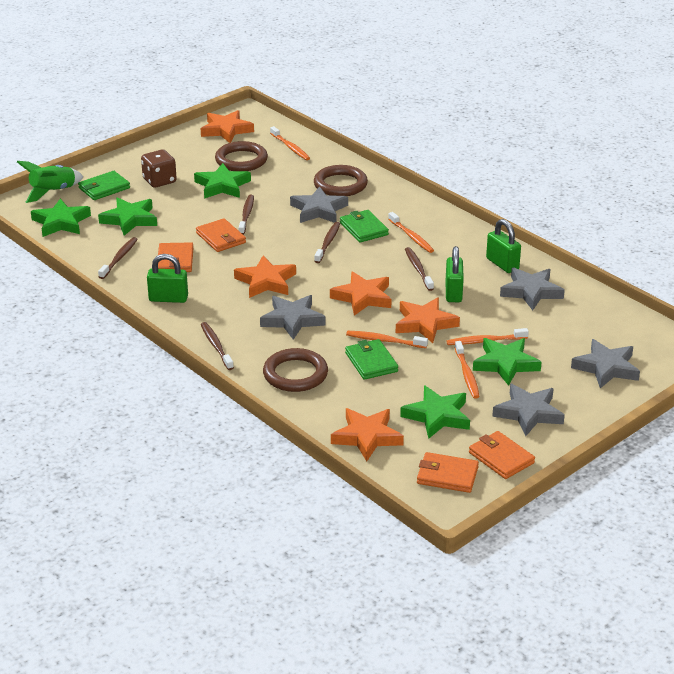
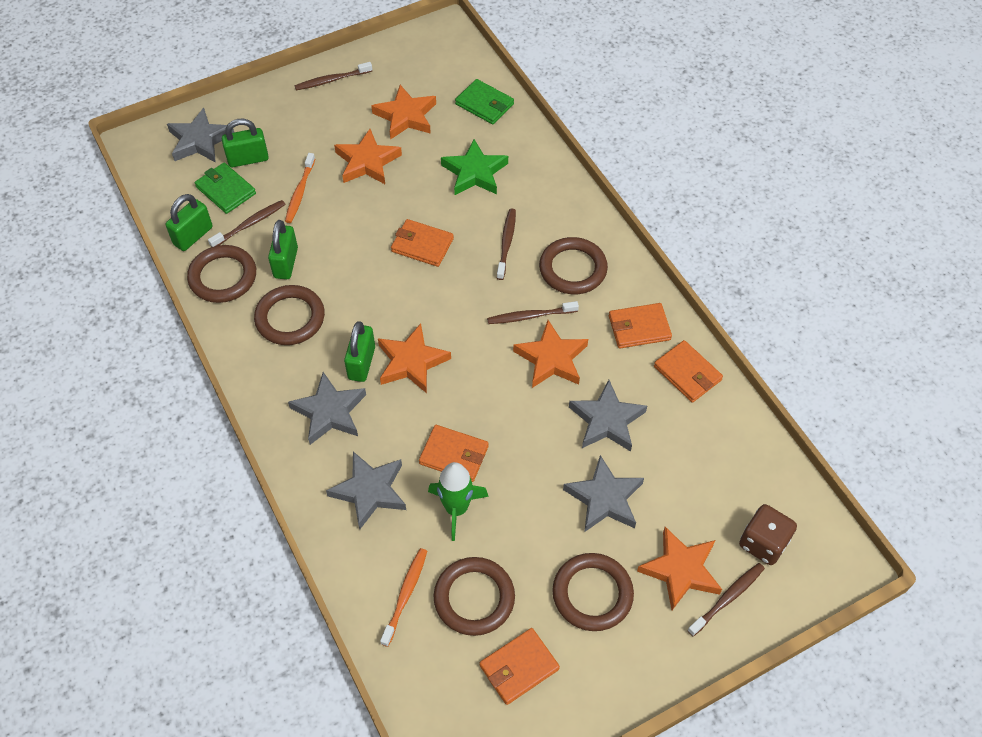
brown ring: [215,141,268,171] [263,348,328,392] [314,165,368,196] = 3 -> [187,245,256,303] [254,285,325,345] [434,557,515,636] [539,237,608,294] [552,553,634,631] = 5
green padlock: [147,254,188,303] [445,246,464,302] [486,219,521,273] = 3 -> [166,194,213,251] [222,119,269,167] [268,220,298,279] [344,321,375,382] = 4
green star: [31,199,91,237] [98,197,157,236] [194,163,251,199] [400,386,470,439] [473,338,542,386] = 5 -> [441,139,508,195] = 1
green wallet: [78,171,130,200] [340,210,389,243] [345,339,398,380] = 3 -> [195,163,256,214] [455,79,514,124] = 2
orange toothbrush: [270,126,310,160] [346,331,428,348] [388,212,434,253] [446,328,529,345] [455,341,480,399] = 5 -> [285,153,315,223] [380,548,427,647] = 2
orange wallet: [158,242,194,272] [196,218,246,252] [417,452,479,493] [469,431,535,479] = 4 -> [391,219,454,267] [419,425,489,482] [480,628,560,705] [609,303,672,348] [654,340,723,403] = 5

